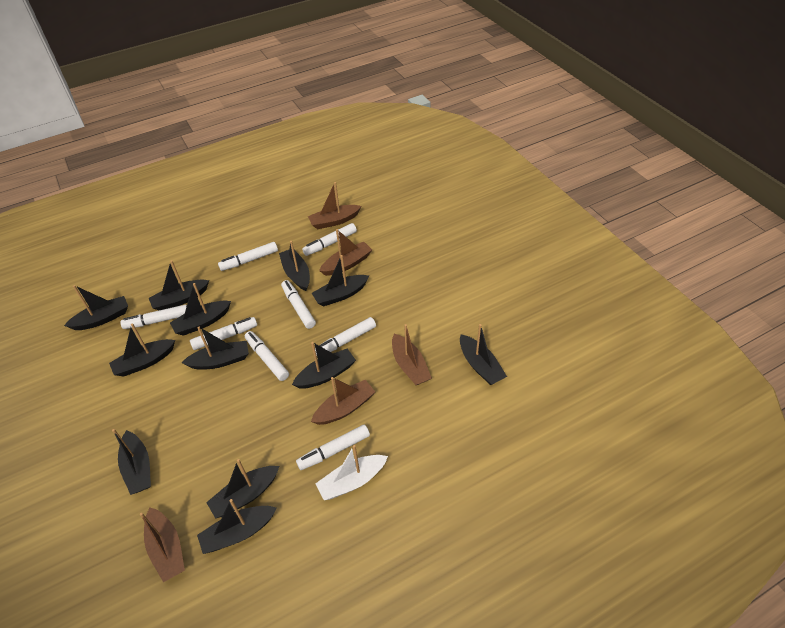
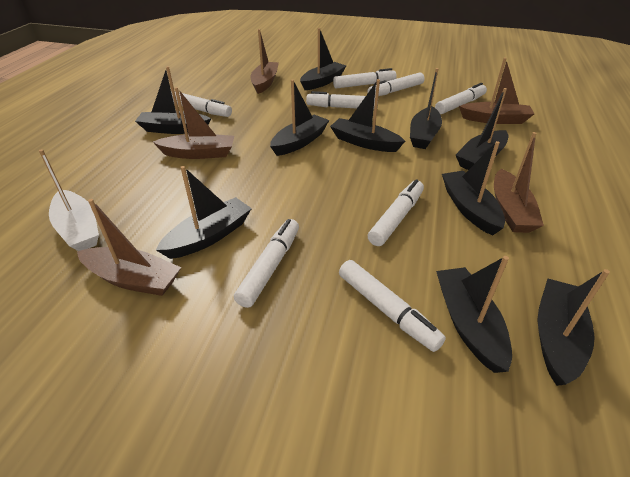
black boat: [64,285,128,330] [109,323,175,377] [112,429,151,495] [149,260,209,310] [170,283,231,336] [182,327,249,370] [197,499,277,554] [206,459,279,519] [279,241,310,291] [292,342,356,389] [312,255,369,306] [460,324,507,385] = 12 -> [135,66,211,134] [156,166,252,259] [270,80,329,156] [300,28,346,90] [330,79,405,152] [410,68,442,149] [436,256,512,373] [442,141,505,236] [456,88,508,170] [537,269,610,386] = 10

